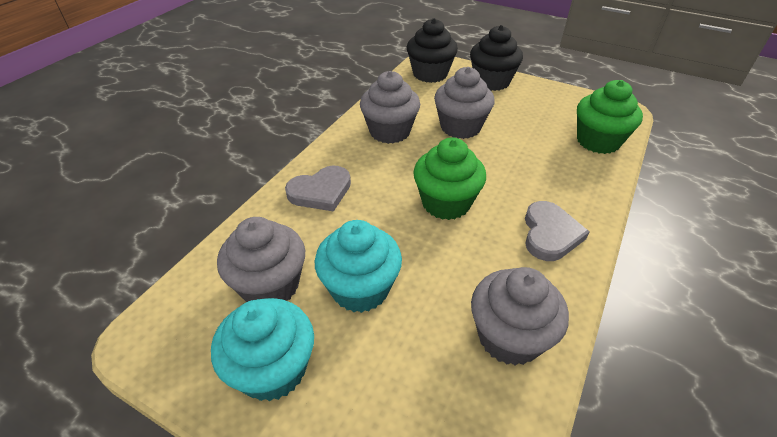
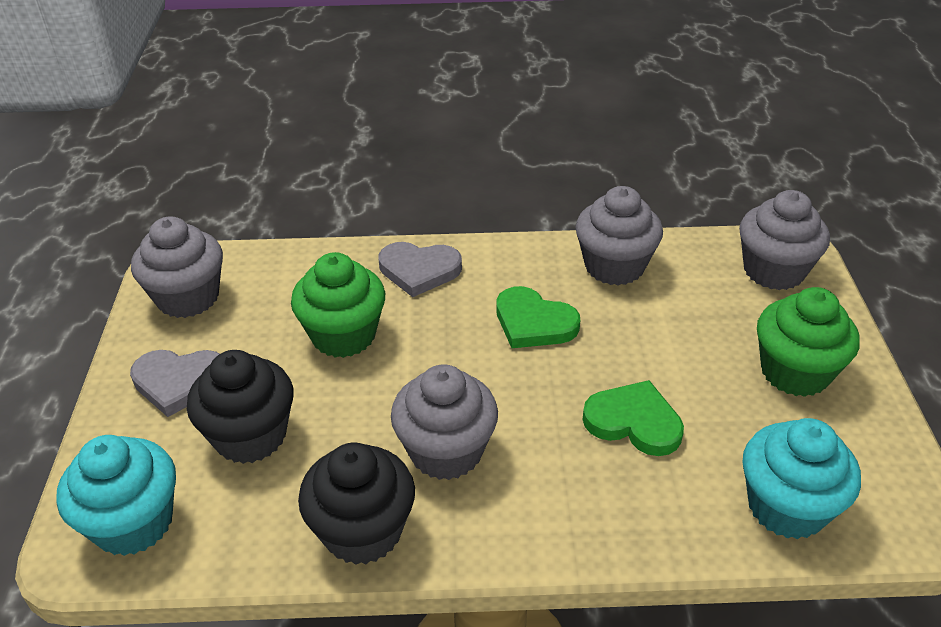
green heart: none = 0 -> [496,286,580,348] [582,380,684,456] = 2

